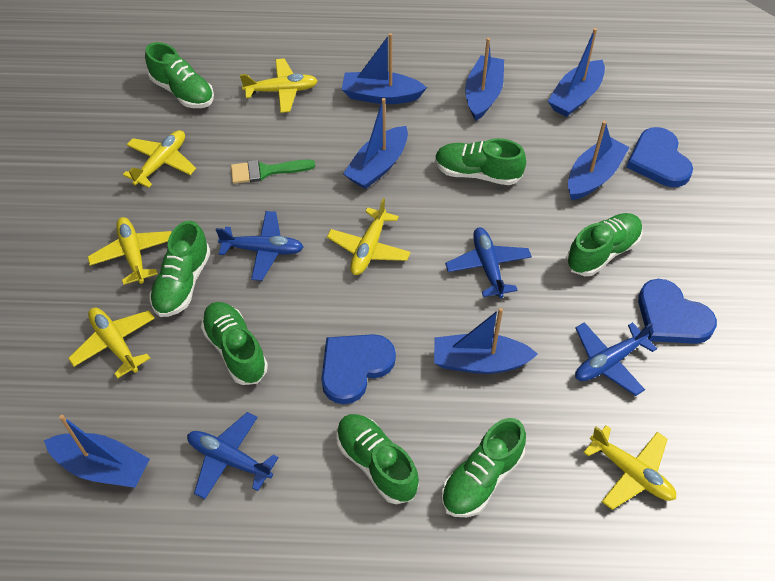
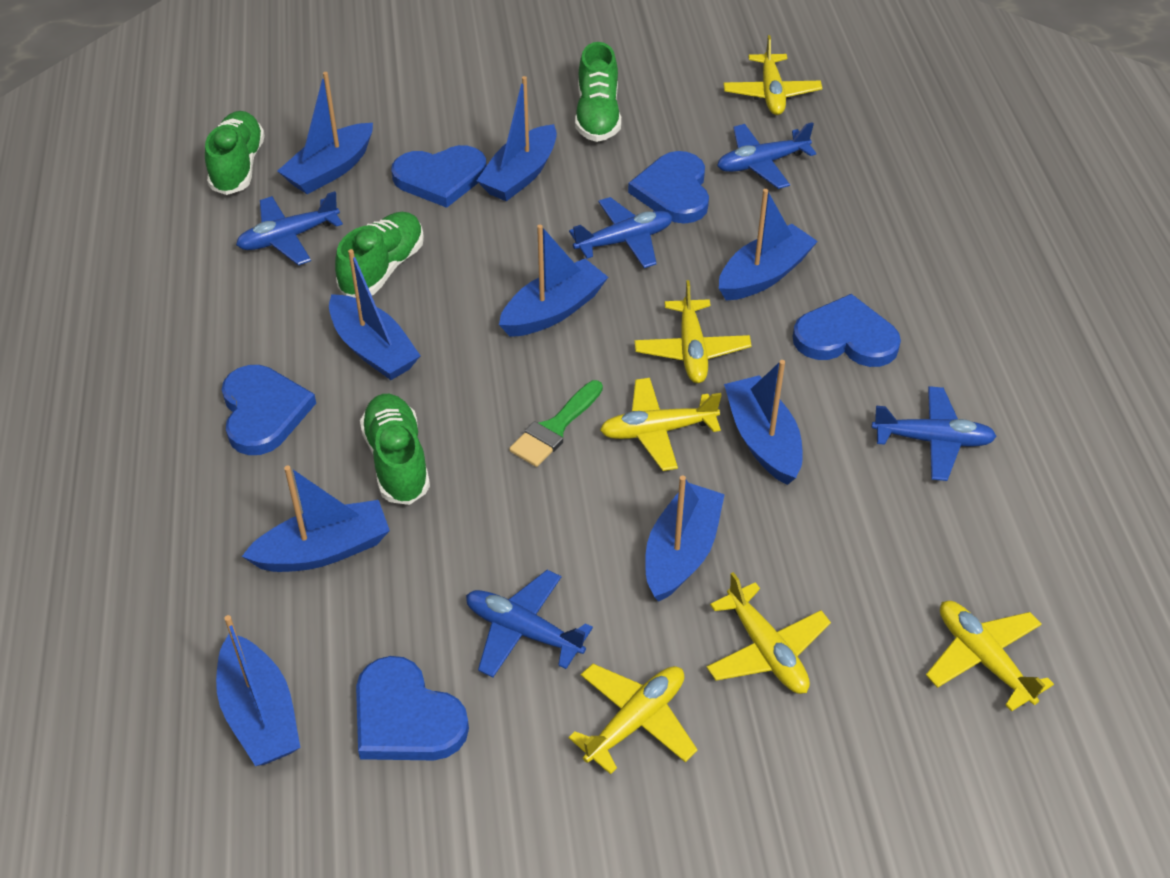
blue boat: [44,415,150,488] [341,33,427,104] [343,98,408,189] [434,308,538,374] [465,38,504,121] [548,28,605,117] [568,121,630,200] = 7 -> [216,615,301,766] [242,466,390,572] [278,72,373,194] [329,249,421,380] [477,76,557,201] [499,225,608,337] [645,475,725,602] [719,189,818,300] [724,360,803,485] = 9
blue heart: [321,334,396,404] [626,127,693,187] [638,279,717,344] = 3 -> [222,365,316,455] [356,656,469,760] [391,145,487,208] [628,151,709,224] [793,294,901,367] = 5
blue plane: [187,412,279,499] [216,211,304,281] [445,227,532,298] [575,322,657,396] = 4 -> [236,191,343,265] [466,570,593,678] [569,197,673,268] [717,122,816,189] [872,386,997,481] = 5
green shoe: [145,42,214,108] [149,221,211,317] [201,302,268,385] [336,414,419,504] [435,138,526,185] [441,418,526,517] [566,213,642,276] = 7 -> [205,111,265,195] [335,212,424,298] [360,394,430,505] [575,42,621,142] = 4

